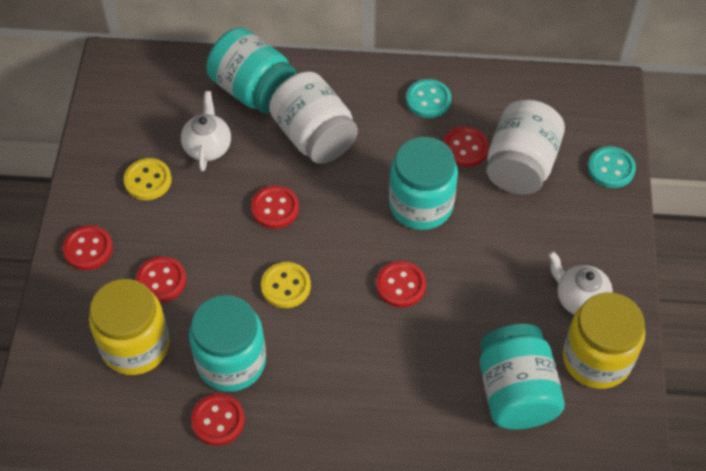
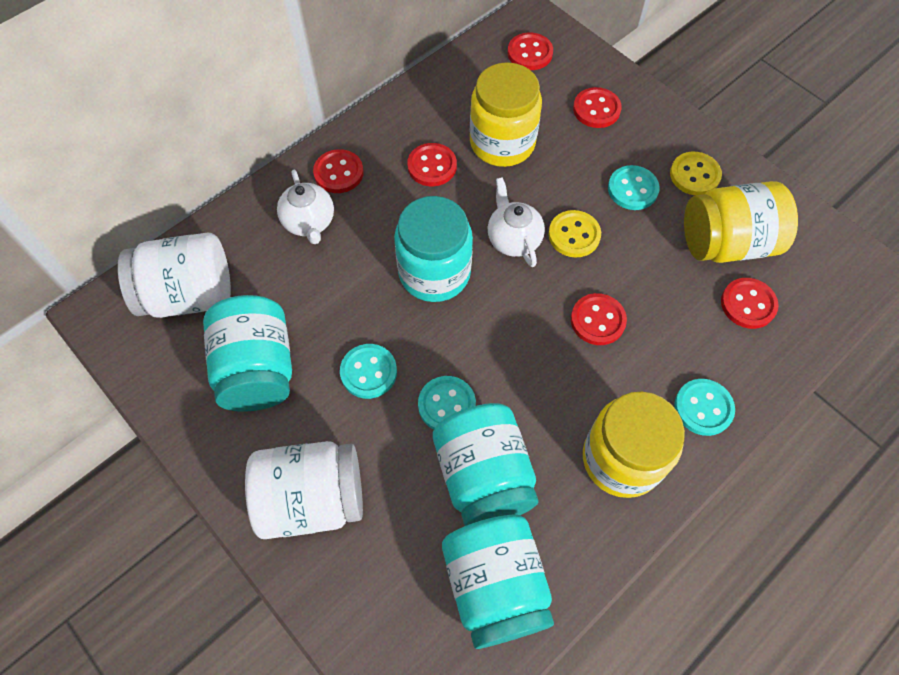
turquoise button: [406,79,451,118] [588,146,636,188] = 2 -> [340,344,397,399] [418,376,476,429] [608,165,660,210] [674,379,735,436] = 4
yellow jar: [89,279,170,375] [563,292,645,389] = 2 -> [470,62,542,167] [583,391,685,498] [684,181,798,263] = 3

